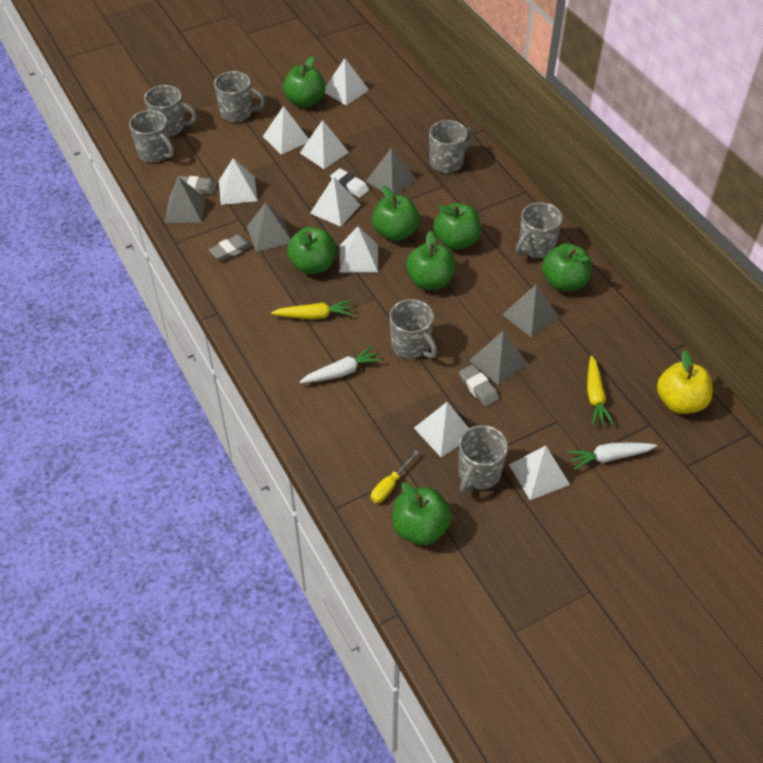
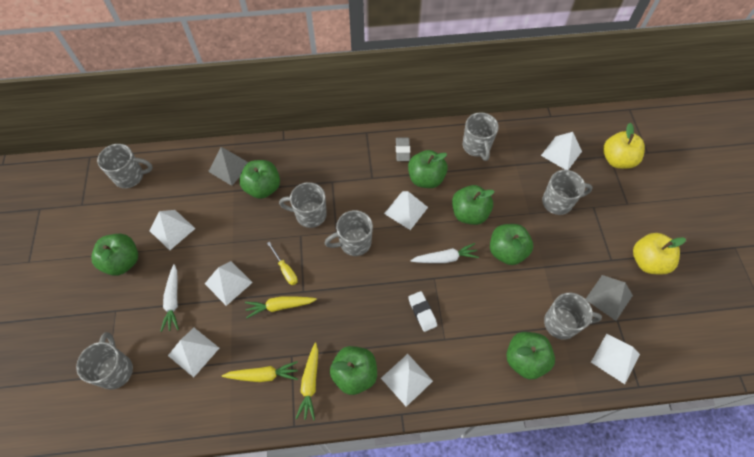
grey eraser: [175,176,217,195] [209,234,252,261] [459,364,499,407] = 3 -> [396,137,410,161] = 1
grey pyramid: [165,177,206,223] [247,202,291,252] [366,147,416,195] [469,331,528,385] [502,284,559,338] = 5 -> [208,147,248,186] [586,275,633,321] = 2
white pyramid: [219,158,257,205] [263,106,309,155] [300,120,349,169] [310,177,360,227] [325,58,369,106] [339,226,378,273] [414,402,469,457] [509,445,570,500] = 8 -> [150,210,196,250] [168,328,219,377] [205,261,253,306] [381,354,433,407] [384,191,428,230] [541,132,582,170] [591,334,640,384] = 7
yellow apple: [657,350,713,414] = 1 -> [603,123,645,169] [633,233,686,275] = 2
yellow carrot: [271,300,353,320] [587,355,614,426] = 2 -> [222,361,298,382] [245,297,317,318] [295,343,318,421] = 3

